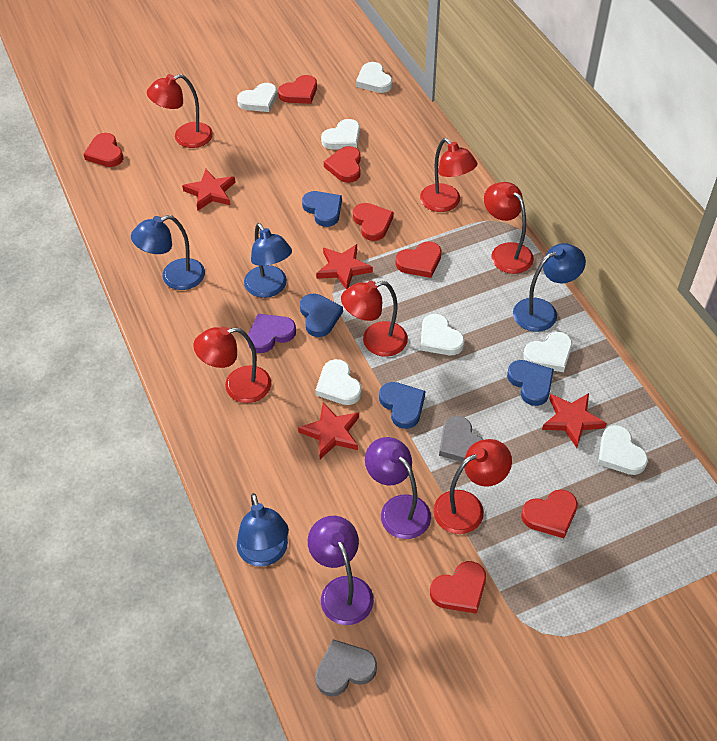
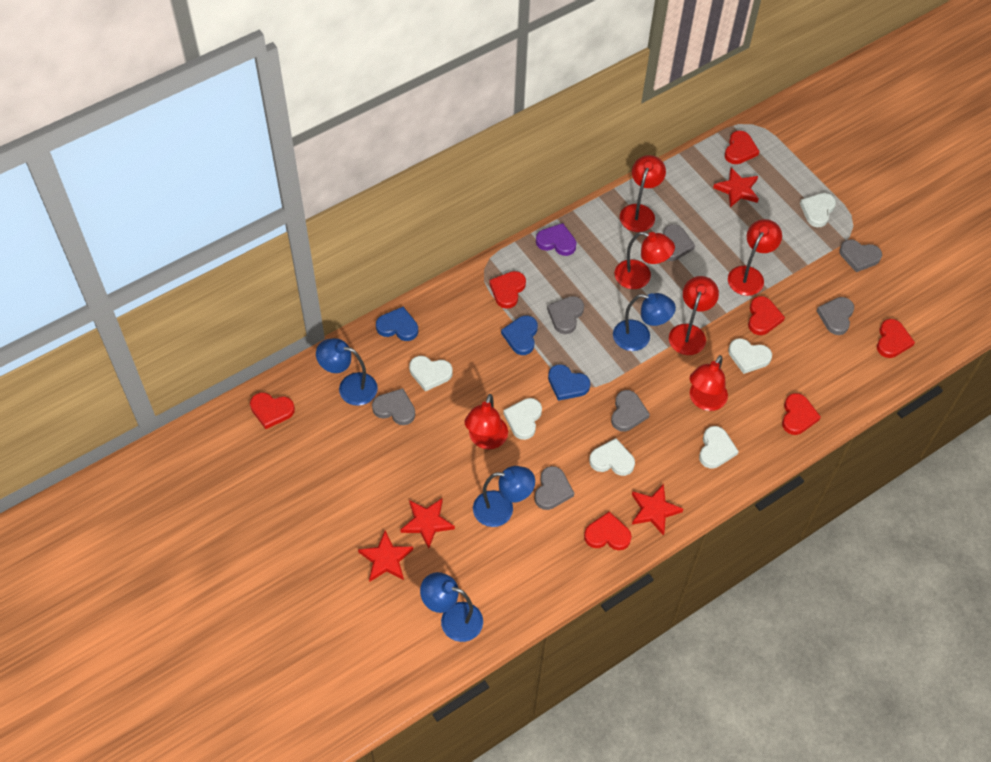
blue heart: [300,294,343,337] [302,191,342,227] [379,382,425,429] [507,360,554,406] = 4 -> [376,307,418,341] [501,316,538,355] [548,364,590,401] = 3
grey heart: [315,639,377,697] [439,416,484,462] = 2 -> [372,388,415,425] [534,466,574,510] [547,296,584,334] [611,390,650,432] [663,224,695,261] [817,297,854,335] [839,239,882,272] = 7
purple lamp: [308,516,374,625] [365,437,431,539] = 2 -> none = 0
white heart: [237,83,278,112] [315,359,362,405] [321,119,360,150] [356,62,393,93] [420,314,465,355] [523,332,572,372] [598,425,648,475] = 7 -> [409,356,453,391] [503,398,542,440] [589,438,635,476] [699,426,739,469] [728,338,772,374] [800,193,836,227] = 6

